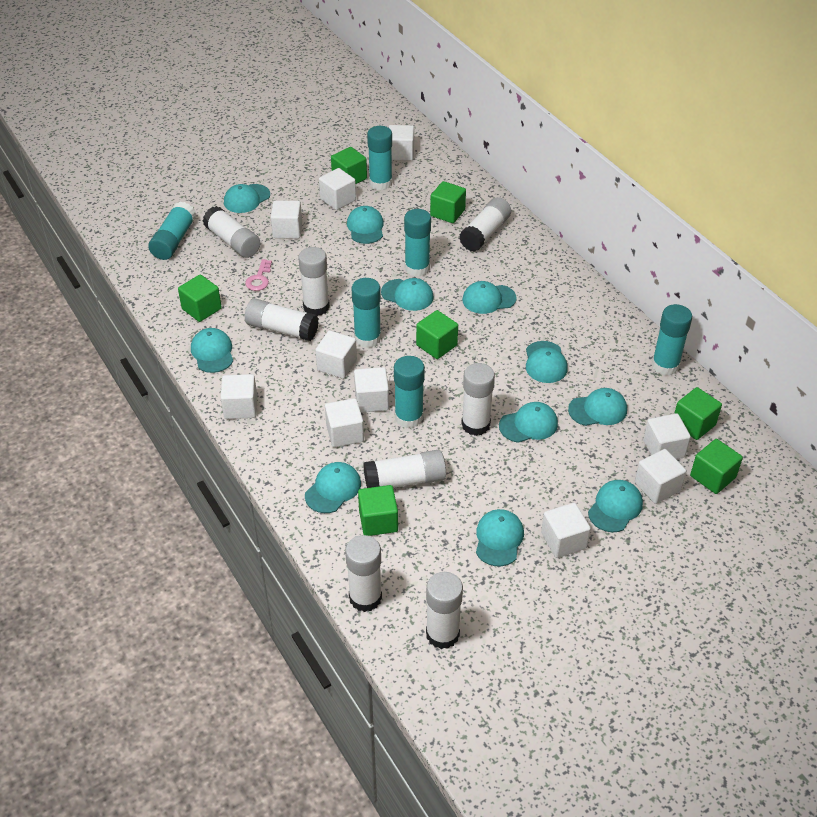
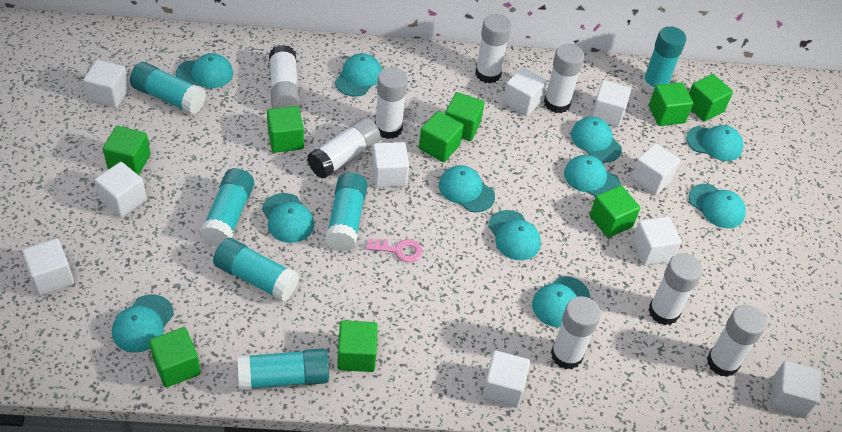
green cube: [178,274,222,322] [331,147,367,184] [358,485,398,536] [416,310,458,359] [430,181,466,223] [674,387,722,440] [690,439,743,494] = 7 -> [103,126,150,175] [149,327,201,387] [267,106,304,153] [337,320,378,372] [419,111,464,162] [445,92,484,141] [590,186,640,238] [649,82,693,126] [689,74,733,122] = 9

